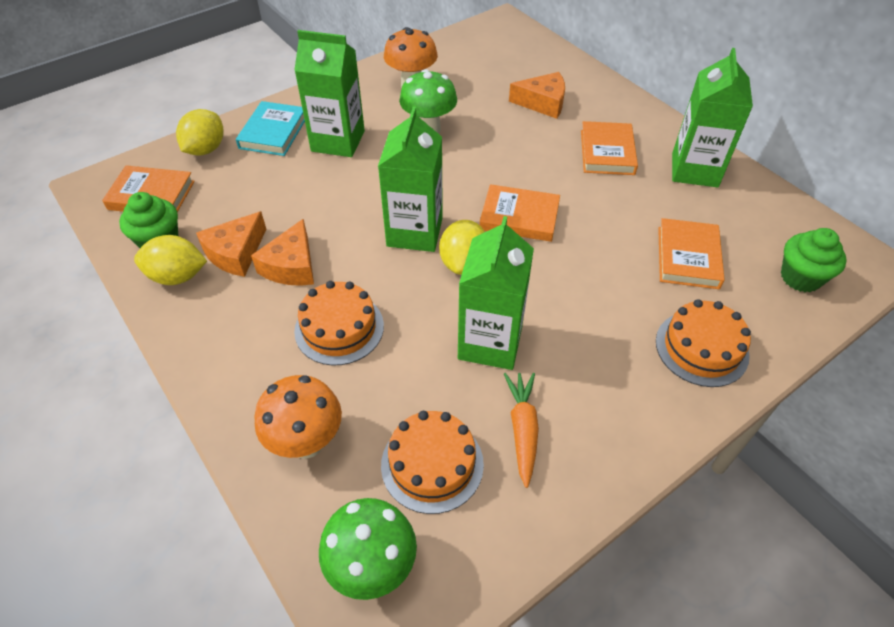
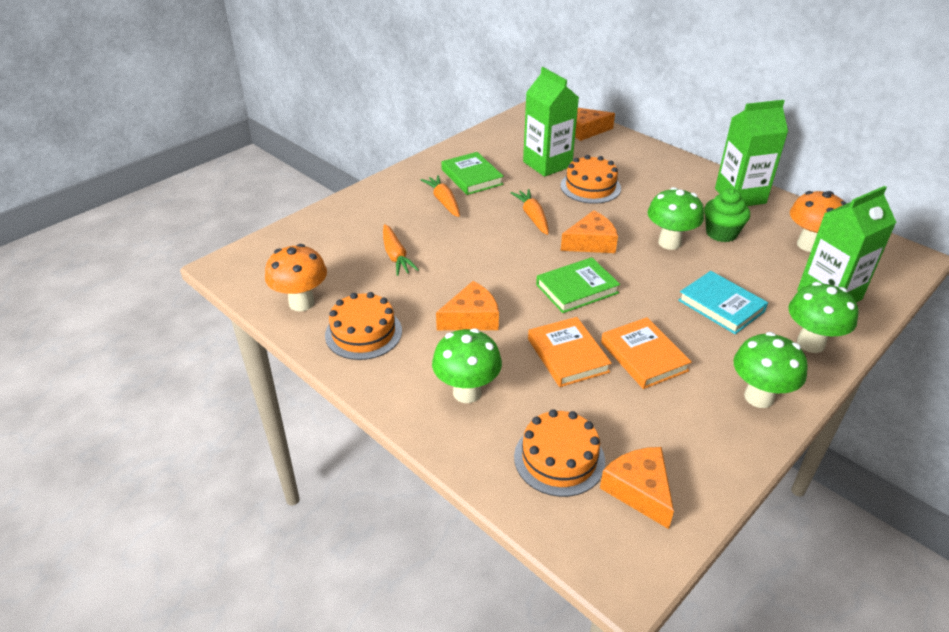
green book: none = 0 -> [441,152,504,195] [536,257,620,313] = 2
green carton: [294,30,365,157] [378,107,443,252] [458,216,534,370] [672,48,753,188] = 4 -> [523,67,579,177] [715,100,788,206] [797,186,896,303] = 3
green cupcake: [119,192,178,248] [781,228,847,292] = 2 -> [704,189,750,242] = 1
green mushroom: [319,498,417,600] [399,69,457,134] = 2 -> [432,328,502,403] [648,187,704,250] [734,332,808,408] [788,282,858,353] = 4
orange book: [102,165,195,212] [480,184,560,242] [581,121,638,175] [658,218,725,289] = 4 -> [528,317,612,387] [601,317,692,389] = 2
orange carrot: [504,373,539,488] = 1 -> [383,224,419,276] [420,175,460,217] [510,189,549,235] = 3
orange cheese: [196,211,266,277] [251,219,314,286] [509,72,565,119] = 3 -> [436,281,499,330] [561,210,618,253] [575,108,615,141] [600,447,674,529] = 4
yellow lemon: [134,235,207,285] [176,109,224,156] [439,220,485,275] = 3 -> none = 0

